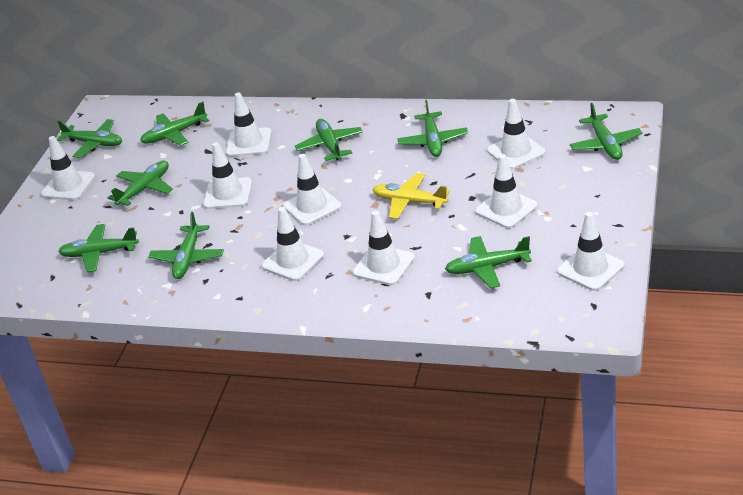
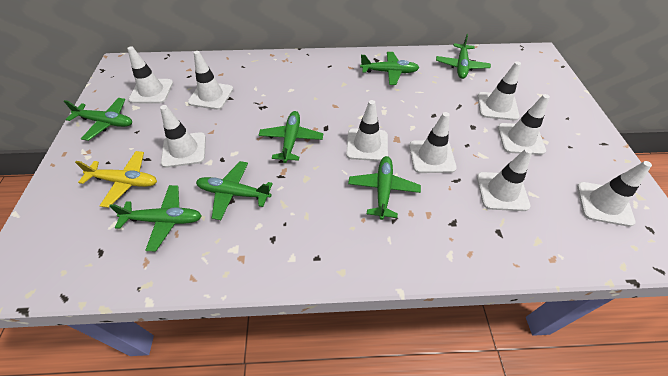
green plane: [57,119,122,158] [58,224,139,272] [108,161,173,206] [140,102,209,146] [148,212,224,279] [295,119,363,161] [397,100,468,157] [445,236,532,288] [570,103,642,160] = 9 -> [64,98,132,141] [109,185,202,251] [196,161,273,220] [258,111,323,163] [348,156,421,220] [360,52,419,85] [436,34,491,79] = 7

